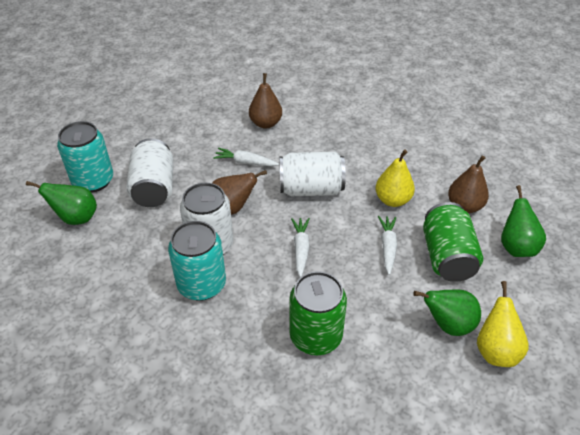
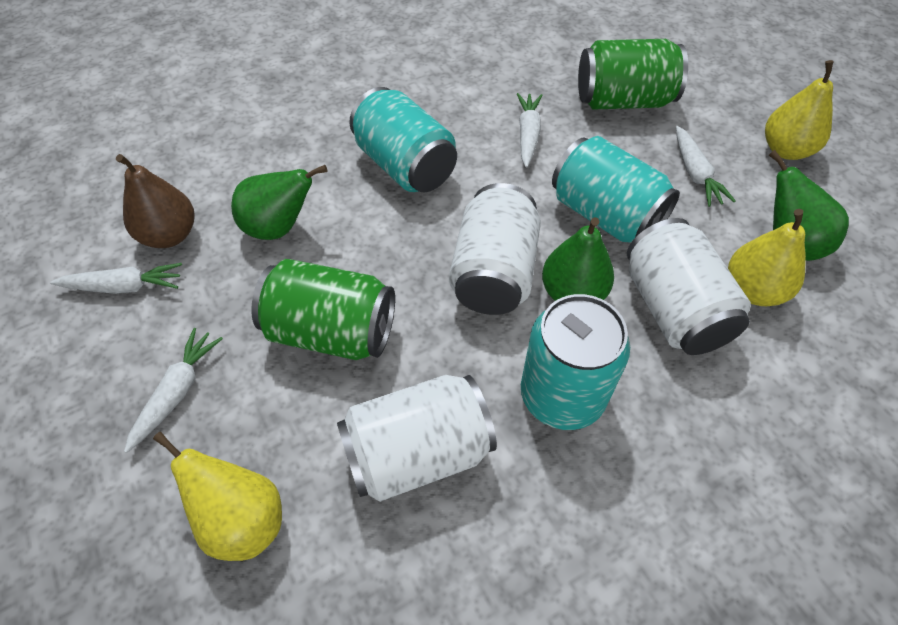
brown pear: [212,170,267,215] [249,73,282,128] [448,156,489,213] = 3 -> [116,154,195,248] = 1
turquoise can: [57,121,113,193] [168,221,226,301] = 2 -> [349,87,457,192] [521,294,630,430] [552,136,680,243] = 3
white carrot: [213,148,279,166] [291,218,310,277] [378,216,397,275] = 3 -> [50,263,182,294] [124,328,223,453] [517,93,543,168] [676,126,736,207] = 4
yellow pear: [375,150,415,207] [477,281,529,367] = 2 -> [153,432,282,561] [728,209,806,306] [765,60,834,160] = 3

